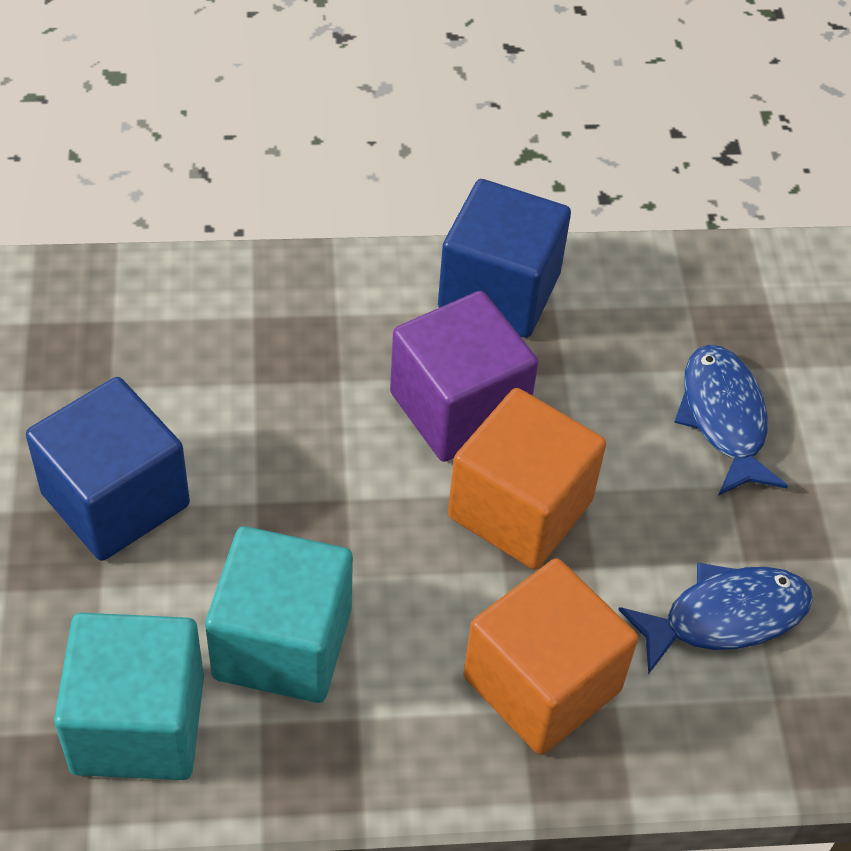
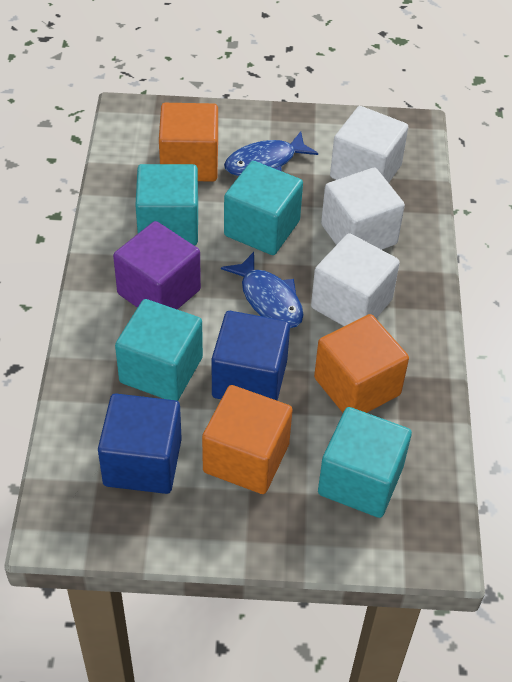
orange cube: [448,388,606,570] [464,558,638,755] = 2 -> [159,103,218,182] [202,385,293,494] [314,314,409,413] = 3
turquoise cube: [54,613,204,780] [205,526,353,703] = 2 -> [115,299,203,401] [135,164,198,246] [224,161,303,255] [318,407,412,518] = 4
white cube: none = 0 -> [311,233,400,326] [321,167,405,250] [330,106,408,183] = 3

